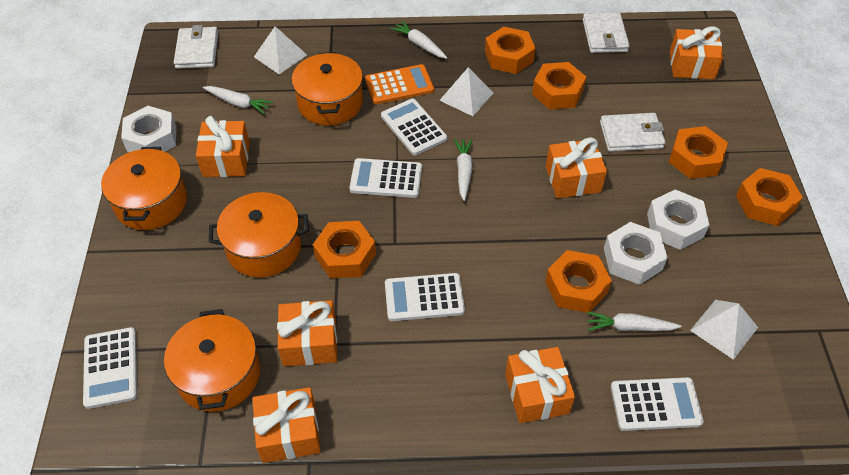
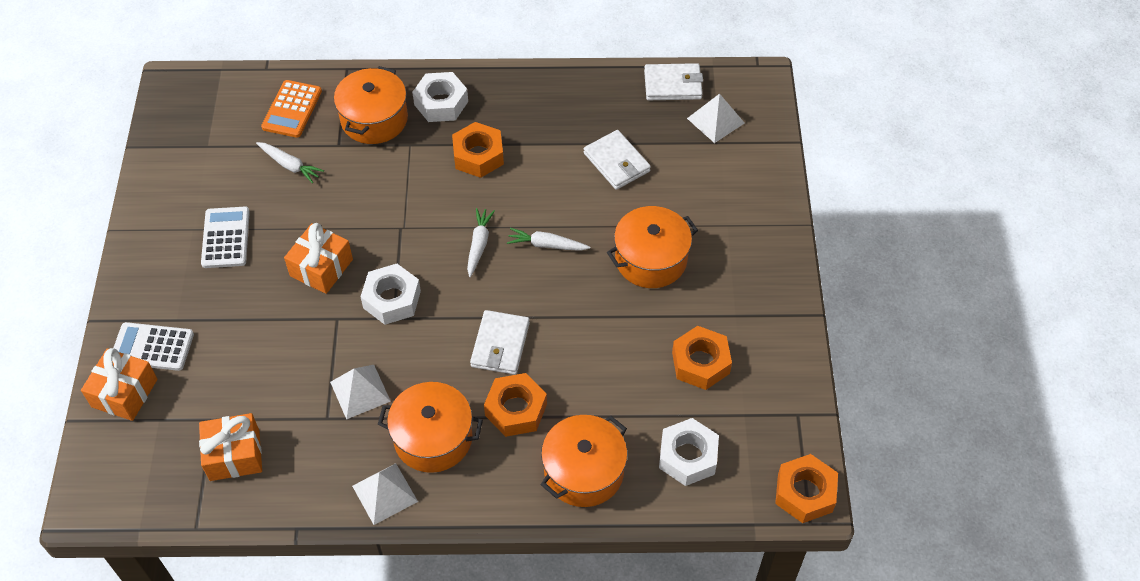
orange gift: [196,116,250,177] [253,387,321,463] [277,300,337,366] [505,347,575,423] [546,137,607,198] [670,26,723,79] = 6 -> [81,348,157,421] [199,413,262,481] [284,223,353,294] = 3
orange nut: [313,221,376,278] [485,27,536,74] [532,62,586,109] [545,250,612,313] [669,126,728,179] [736,168,803,226] = 6 -> [452,122,504,178] [484,373,547,437] [672,326,732,390] [775,454,838,523] = 4
white calculator: [83,327,137,409] [349,158,422,198] [381,99,447,155] [385,273,465,321] [611,377,704,431] = 5 -> [113,322,194,371] [201,207,250,268] = 2
white carrot: [203,86,273,114] [390,21,447,59] [454,139,473,201] [587,311,682,331] = 4 -> [256,142,324,184] [467,208,495,277] [507,228,590,251] = 3

